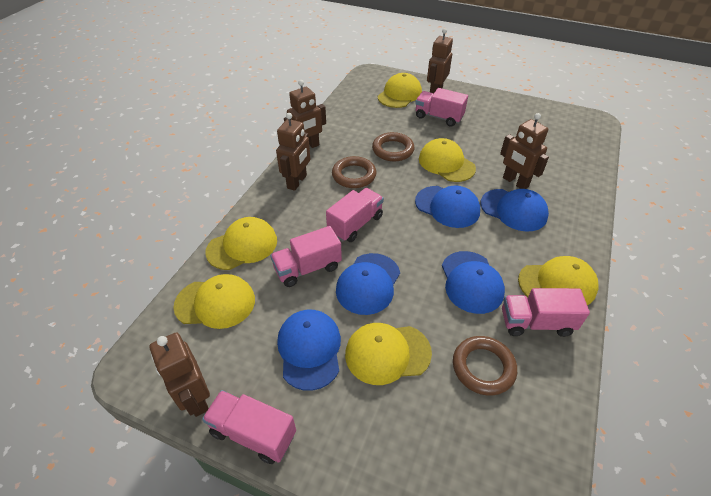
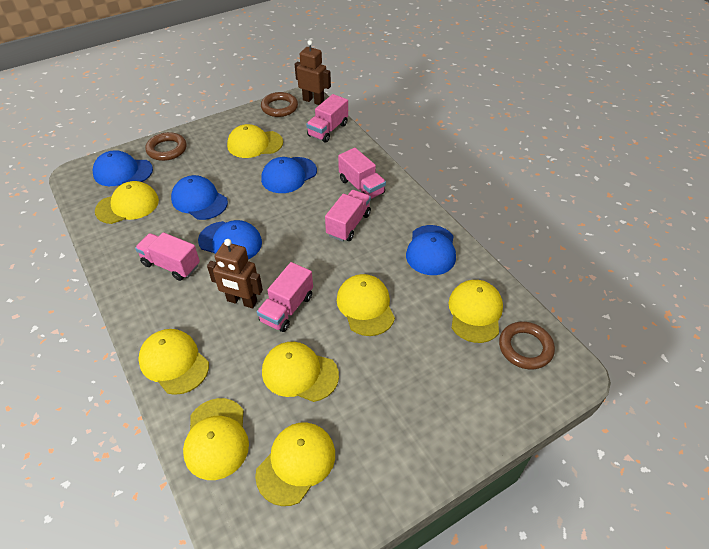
brown robot: [149,332,210,417] [276,113,310,191] [284,80,326,148] [427,28,453,93] [500,113,549,189] = 5 -> [207,239,263,308] [295,40,331,105] = 2
yellow cap: [173,274,255,329] [205,217,277,270] [345,323,432,385] [378,73,422,108] [419,138,476,182] [518,256,598,305] = 6 -> [95,181,159,224] [138,329,209,395] [183,398,249,480] [227,124,283,158] [255,423,335,506] [262,342,339,402] [337,274,395,336] [448,280,503,343] = 8

